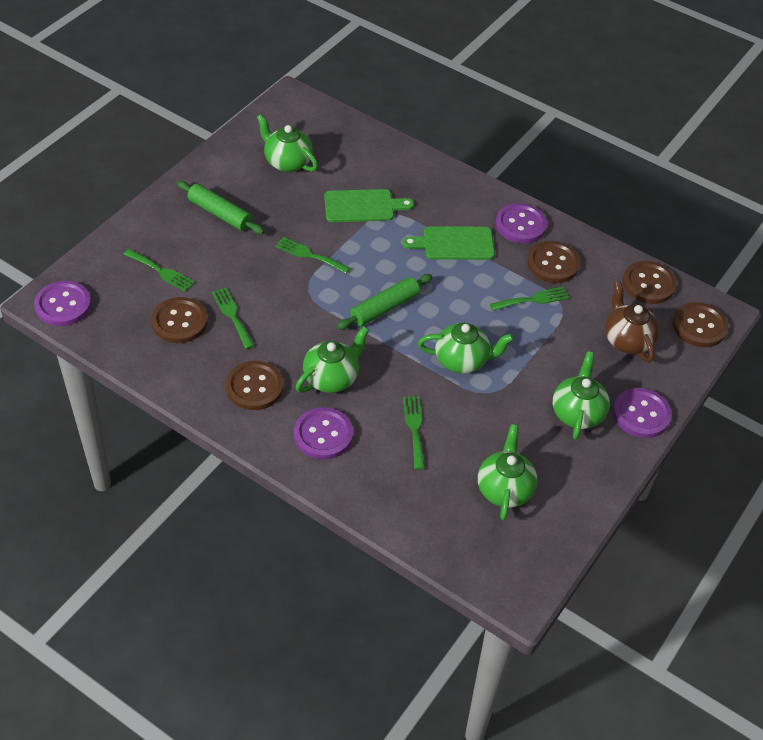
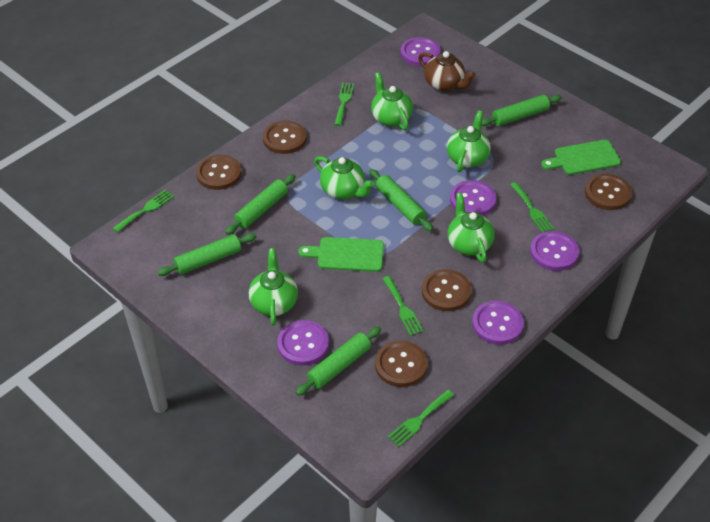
green rolling pin: [176,181,264,234] [337,274,432,330] = 2 -> [158,233,257,276] [225,174,296,235] [295,327,381,396] [369,169,433,231] [482,95,562,126] = 5
purple button: [34,281,91,326] [294,407,353,459] [496,203,547,243] [613,388,672,438] = 4 -> [277,320,329,366] [401,37,441,66] [450,180,496,215] [472,301,524,345] [530,231,579,271] = 5

